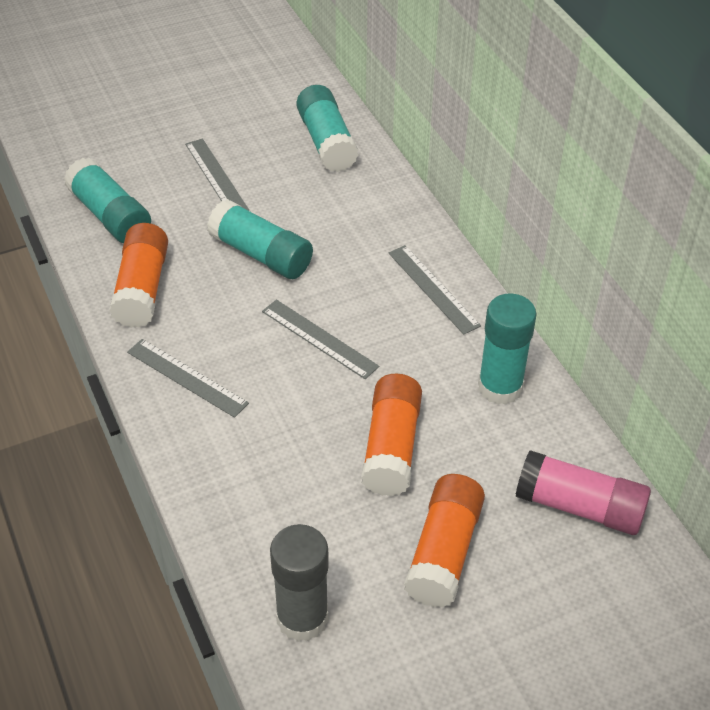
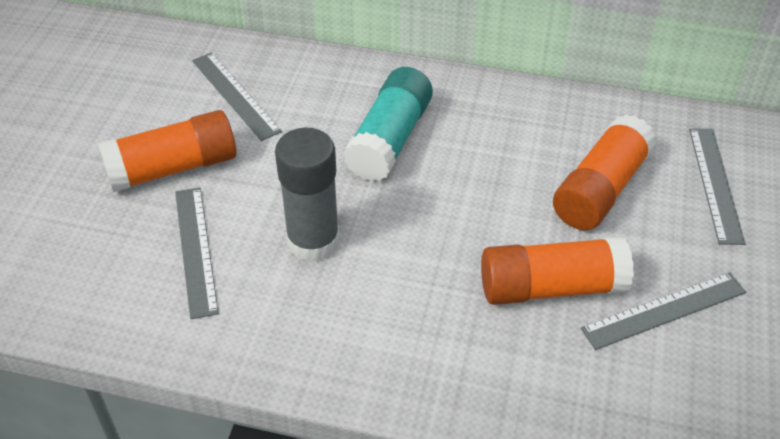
pink glue stick: [516,450,651,535] = 1 -> none = 0
turquoise glue stick: [64,158,151,243] [207,199,313,279] [296,85,359,172] [478,294,537,405] = 4 -> [343,67,433,182] = 1

